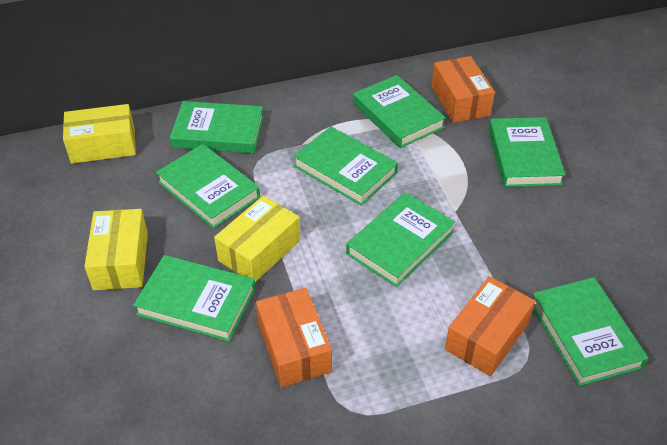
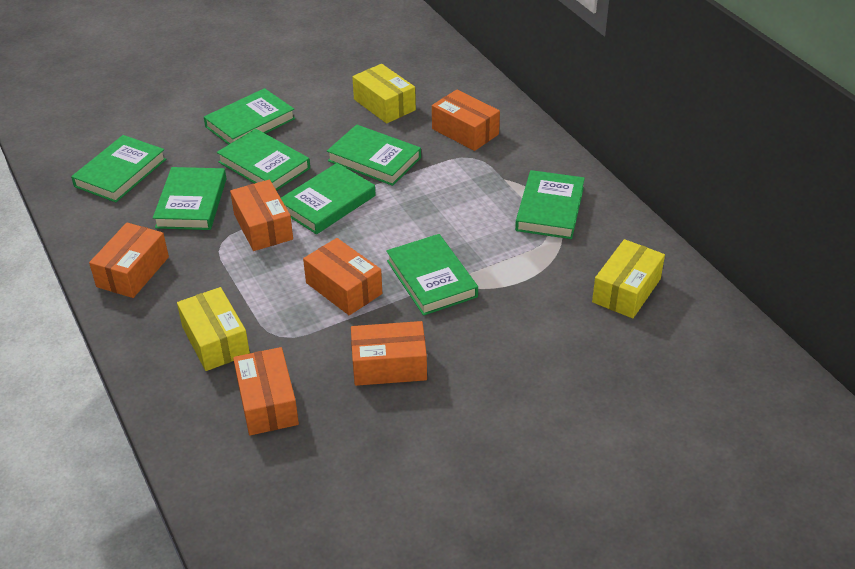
orange box: [256,288,332,387] [431,56,495,123] [445,276,535,376] = 3 -> [89,223,169,298] [230,180,293,251] [233,347,299,436] [303,238,382,315] [351,321,427,386] [432,90,500,151] = 6

